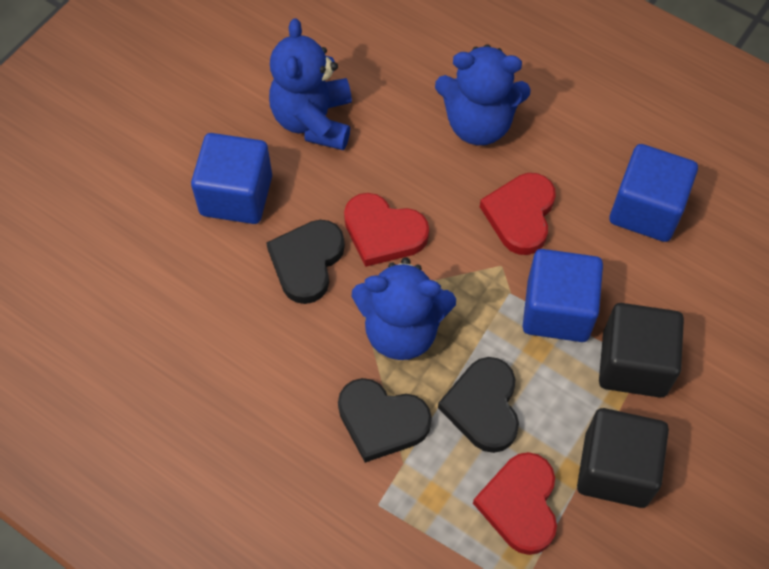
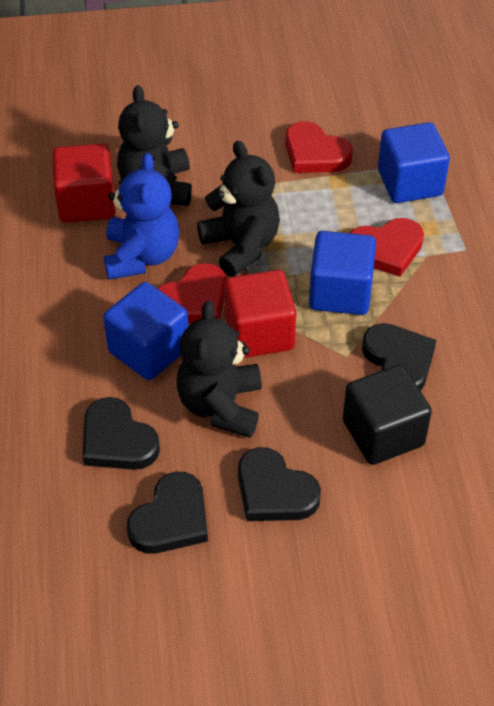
black cube: [577,408,669,508] [599,303,684,398] = 2 -> [343,365,432,465] = 1
black heart: [266,220,345,304] [338,378,432,463] [438,357,519,453] = 3 -> [83,397,160,470] [127,472,208,554] [238,447,321,521] [362,323,436,391] = 4
black teddy bear: none = 0 -> [117,85,192,206] [177,301,262,438] [197,141,280,277] = 3
blue teddy bear: [269,18,352,150] [352,257,456,360] [435,44,531,145] = 3 -> [104,153,179,280] = 1
red cube: none = 0 -> [52,143,116,223] [224,270,296,358] = 2

